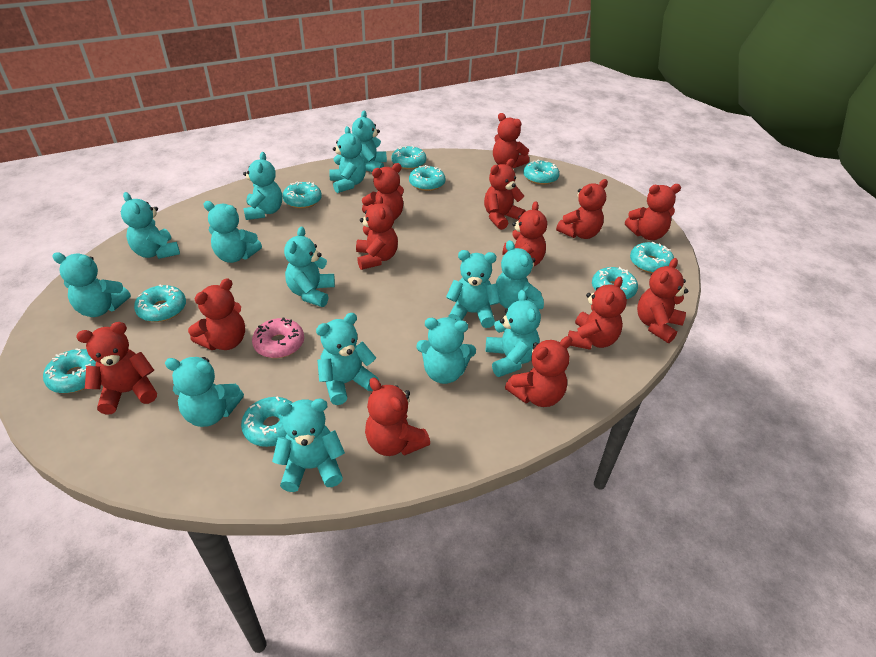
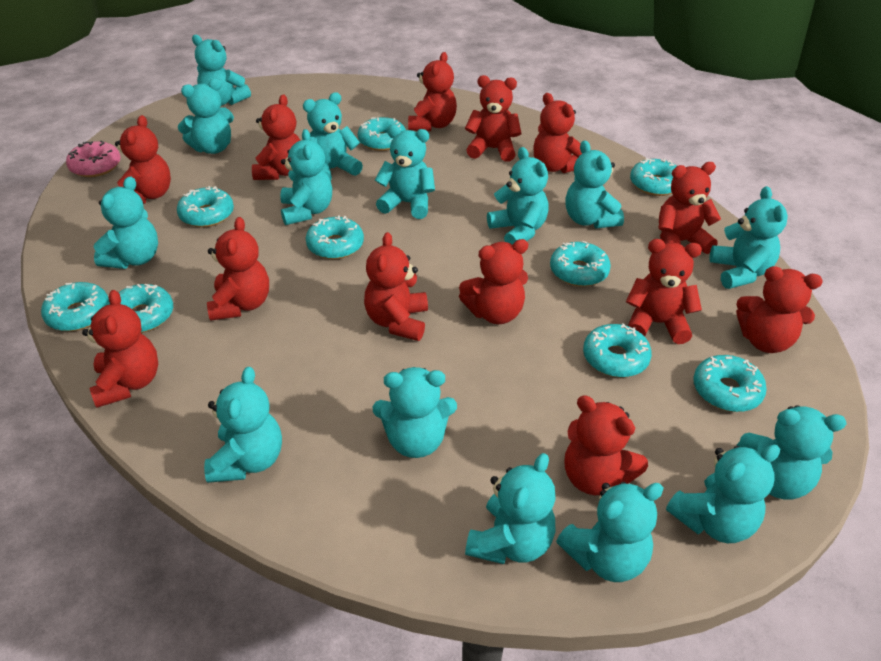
turquoise teddy bear: [52,252,131,317] [121,192,180,259] [165,357,244,427] [203,201,262,263] [243,152,282,220] [272,399,345,492] [284,227,335,307] [316,313,379,405] [329,126,366,193] [352,111,387,172] [416,317,476,384] [446,250,501,328] [486,290,541,377] [496,240,544,309] = 14 -> [93,176,158,269] [178,79,234,154] [192,35,251,106] [204,367,282,483] [280,129,332,225] [303,92,363,181] [373,367,457,458] [375,125,435,219] [465,453,556,564] [487,147,549,245] [556,482,664,582] [565,140,624,228] [666,444,780,543] [709,186,788,289] [737,405,847,500] = 15

